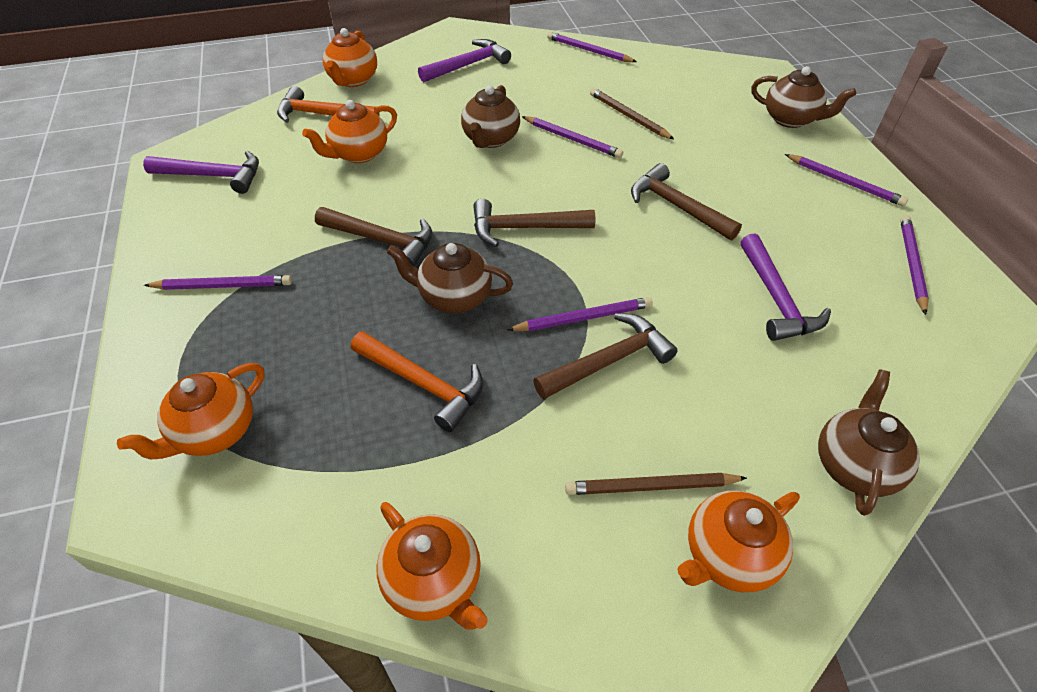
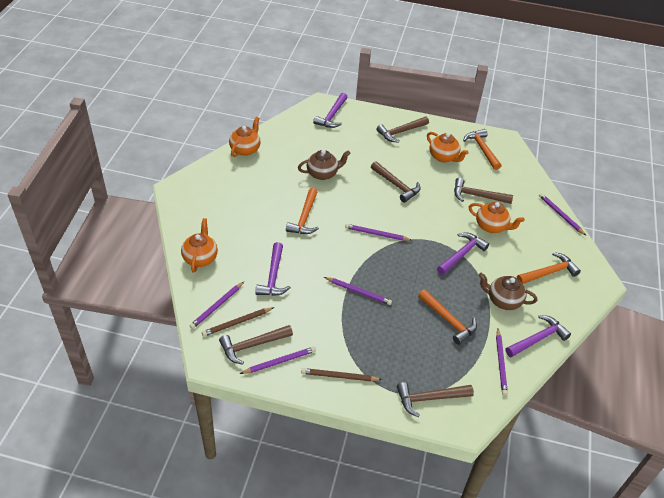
brown hammer: [315,207,432,267] [473,199,596,247] [533,313,678,399] [631,163,742,240] = 4 -> [219,325,293,365] [371,161,420,203] [376,116,429,142] [397,382,474,417] [454,177,513,204] = 5
brown teapot: [387,243,513,313] [461,85,520,148] [751,66,856,128] [818,369,920,516] = 4 -> [298,150,350,180] [478,273,537,310] = 2
orange hammer: [277,86,380,123] [351,331,483,432] = 2 -> [286,188,319,234] [418,289,477,345] [463,129,501,170] [517,252,581,284] = 4
orange teapot: [117,363,264,459] [302,100,397,163] [323,28,377,87] [377,502,488,630] [677,490,800,592] = 5 -> [181,218,218,273] [229,117,260,157] [427,132,469,163] [469,202,525,233] = 4
purple hammer: [143,150,259,194] [418,39,511,83] [741,234,831,341] = 3 -> [255,242,291,296] [313,93,347,128] [437,232,489,275] [506,315,571,357] = 4

